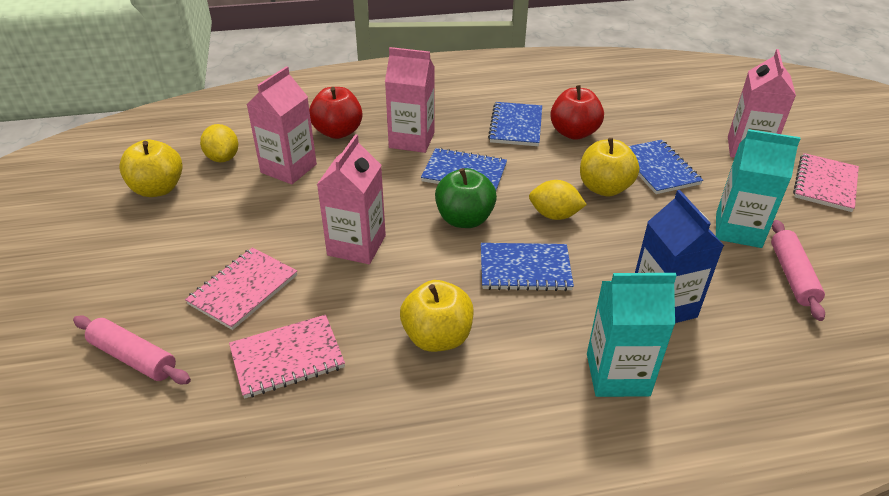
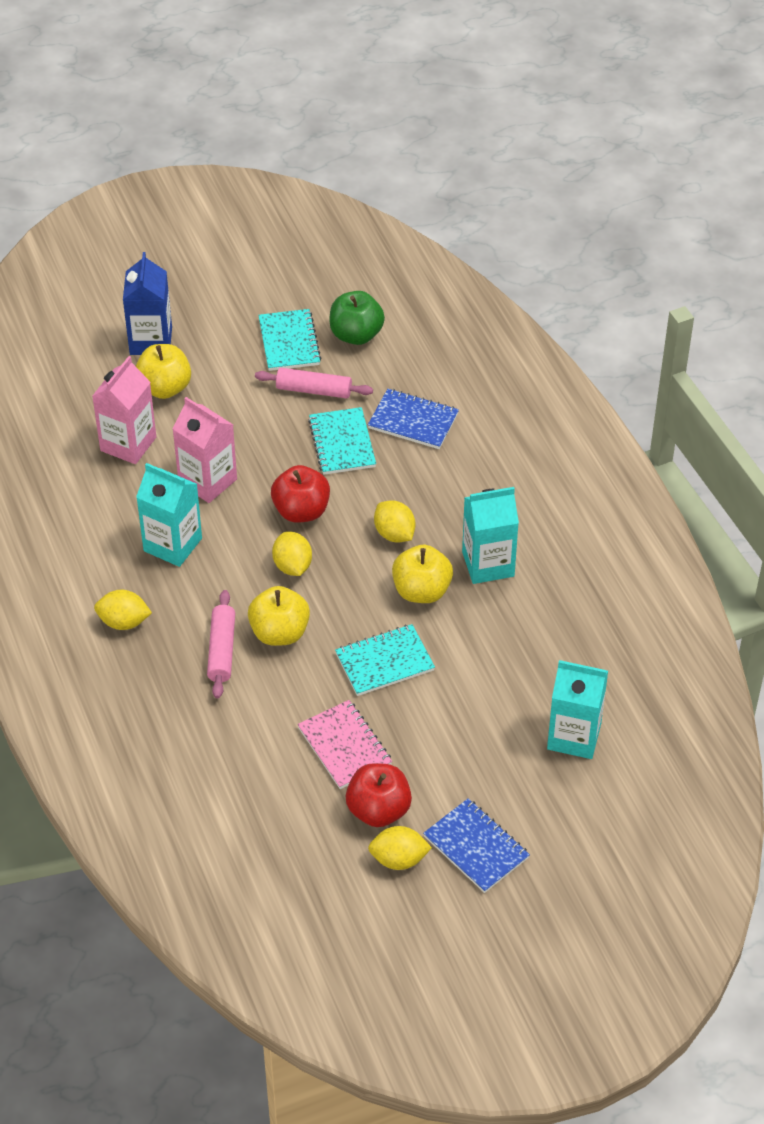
blue notebook: [421,148,507,191] [481,243,574,291] [488,102,542,146] [628,140,703,194] = 4 -> [368,389,459,449] [423,798,530,893] = 2
pink carton: [247,66,317,184] [317,134,386,264] [385,47,435,153] [728,49,796,158] = 4 -> [92,356,156,464] [172,397,237,503] = 2
pink notebook: [185,247,297,330] [229,315,345,399] [793,153,859,212] = 3 -> [297,700,392,789] = 1
turquoise carton: [587,273,677,397] [716,129,801,248] = 2 -> [136,463,202,567] [462,487,519,584] [547,660,608,759] = 3
turquoise notebook: none = 0 -> [258,309,321,371] [308,407,376,475] [335,624,435,696] = 3
yellow lemon: [200,124,238,162] [529,180,587,220] = 2 -> [94,590,152,630] [272,531,312,576] [368,826,432,870] [374,500,415,543] = 4

